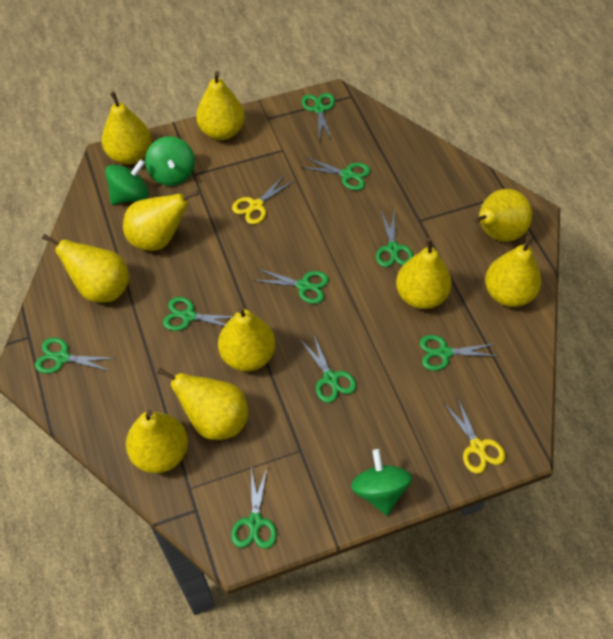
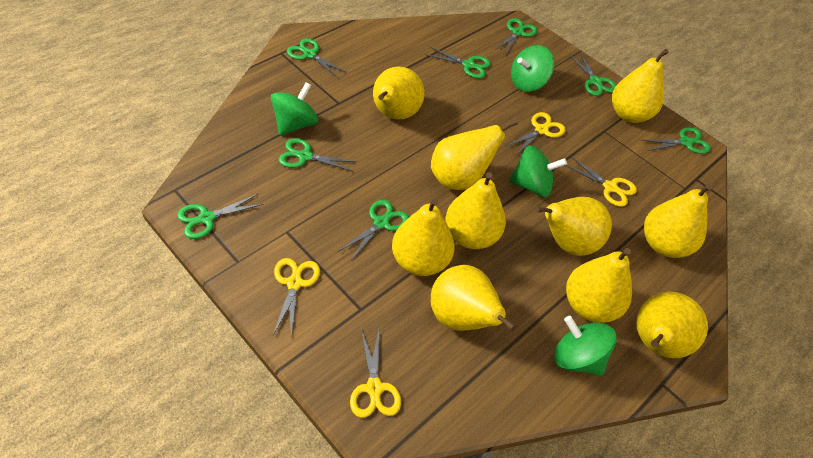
green scissors: [35,338,116,374] [163,297,233,331] [231,468,277,549] [253,268,329,304] [301,93,335,141] [301,157,370,190] [301,333,356,403] [376,211,414,267] [419,335,499,371] = 9 -> [177,194,264,239] [279,138,357,172] [287,39,347,78] [338,200,409,262] [427,47,491,78] [495,18,537,56] [569,52,616,96] [641,127,711,154] = 8
green spinning top: [105,159,149,205] [145,136,195,186] [351,449,412,516] = 3 -> [271,82,318,136] [509,145,567,197] [511,45,554,92] [554,316,617,376] = 4
yellow scissors: [232,175,294,225] [444,397,506,474] = 2 -> [273,258,320,338] [350,329,401,418] [507,112,566,155] [565,156,637,207] = 4

